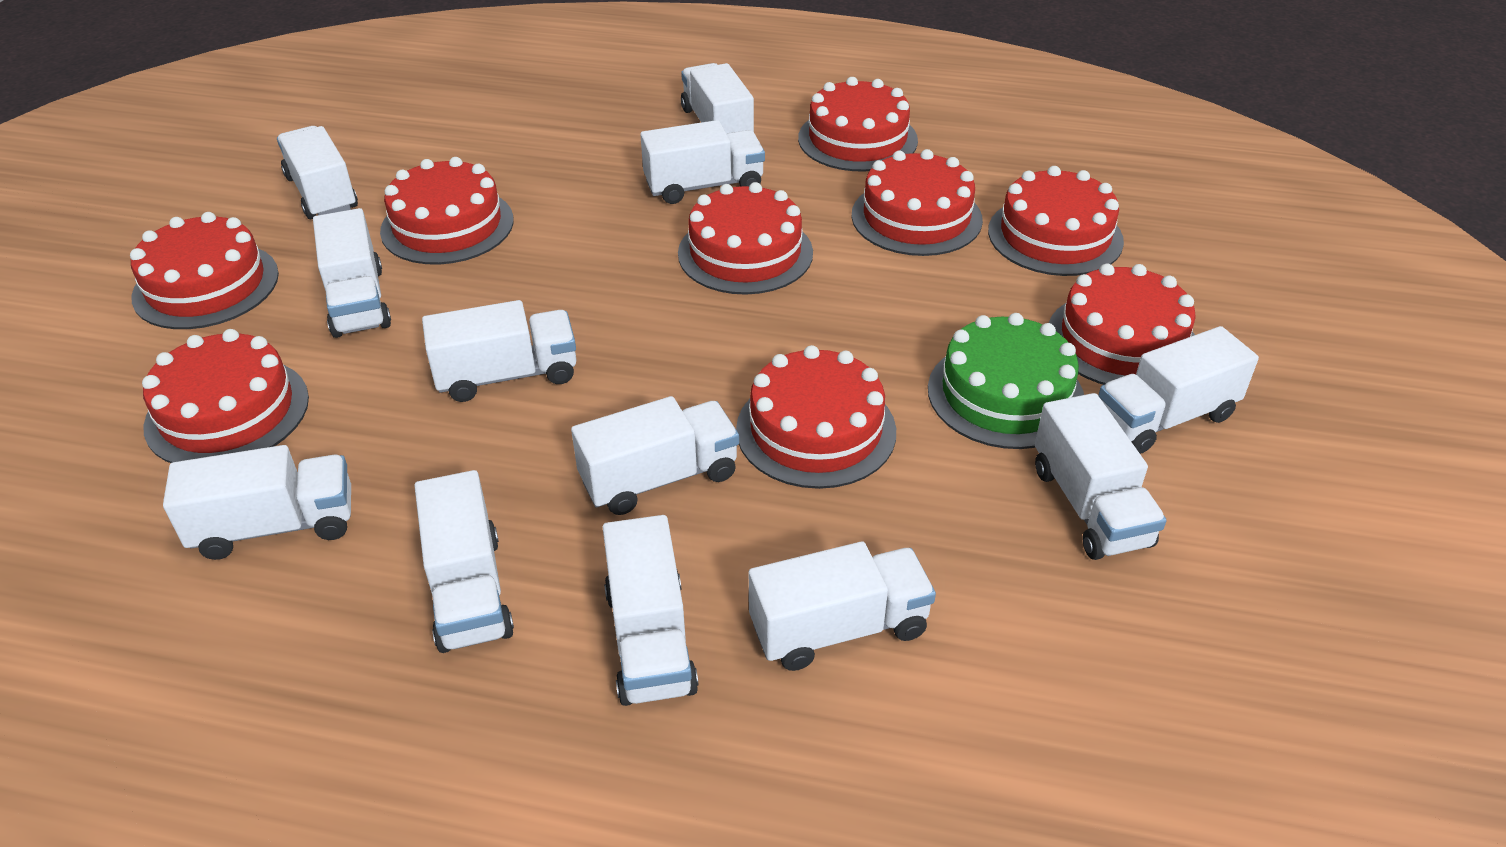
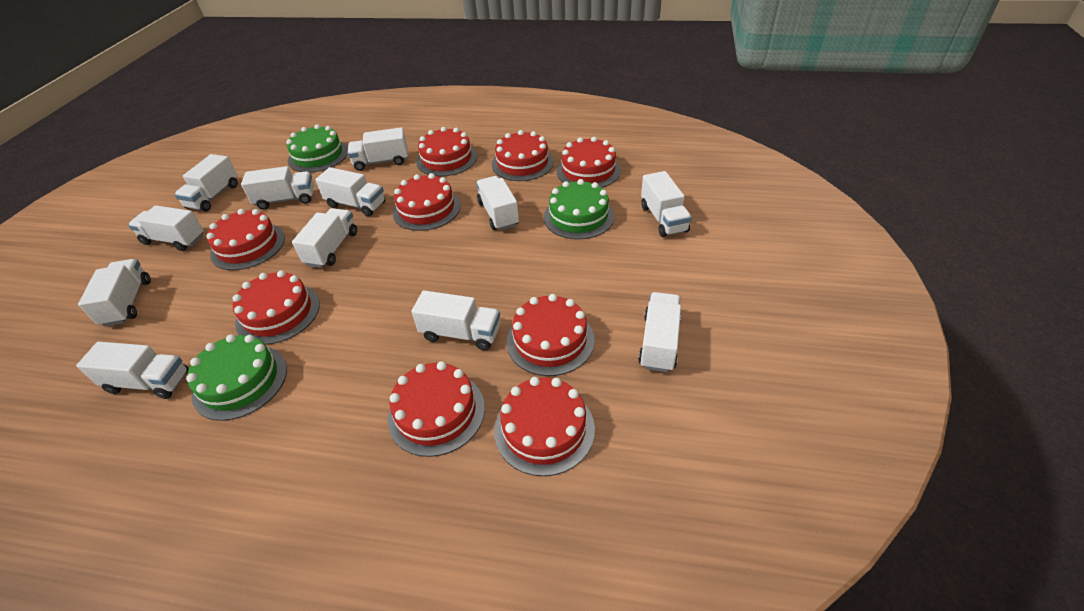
green cake: [928,313,1084,449] = 1 -> [186,334,287,421] [286,124,348,173] [544,179,614,240] = 3

